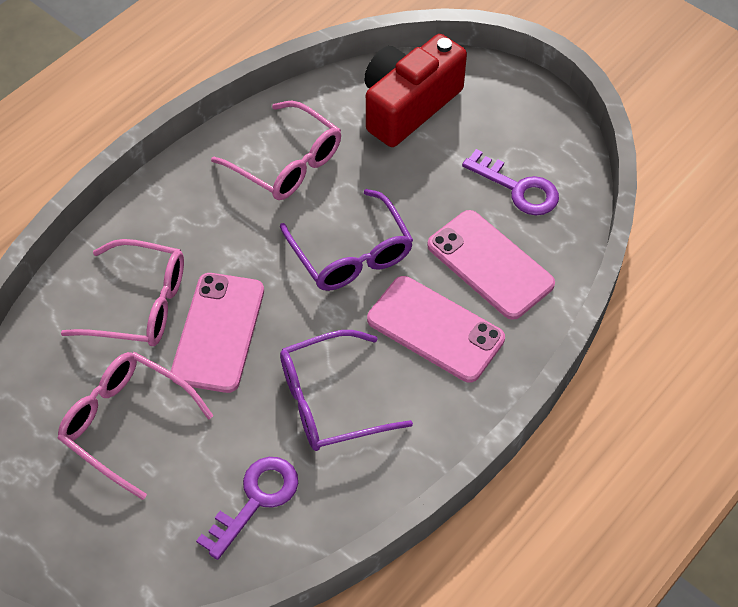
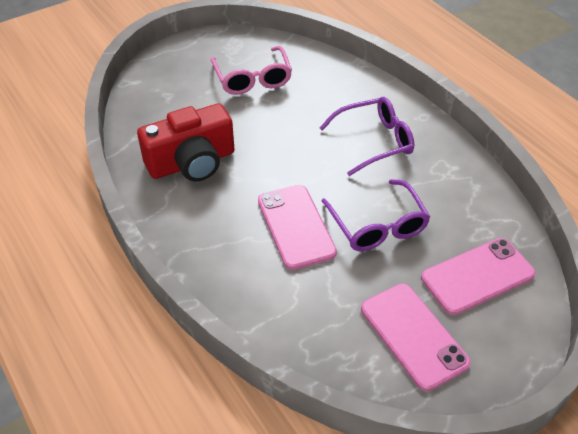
pink glasses: [57,352,213,500] [61,239,184,346] [211,101,341,200] = 3 -> [211,46,292,95] = 1
purple key: [196,457,298,560] [462,149,559,215] = 2 -> none = 0

